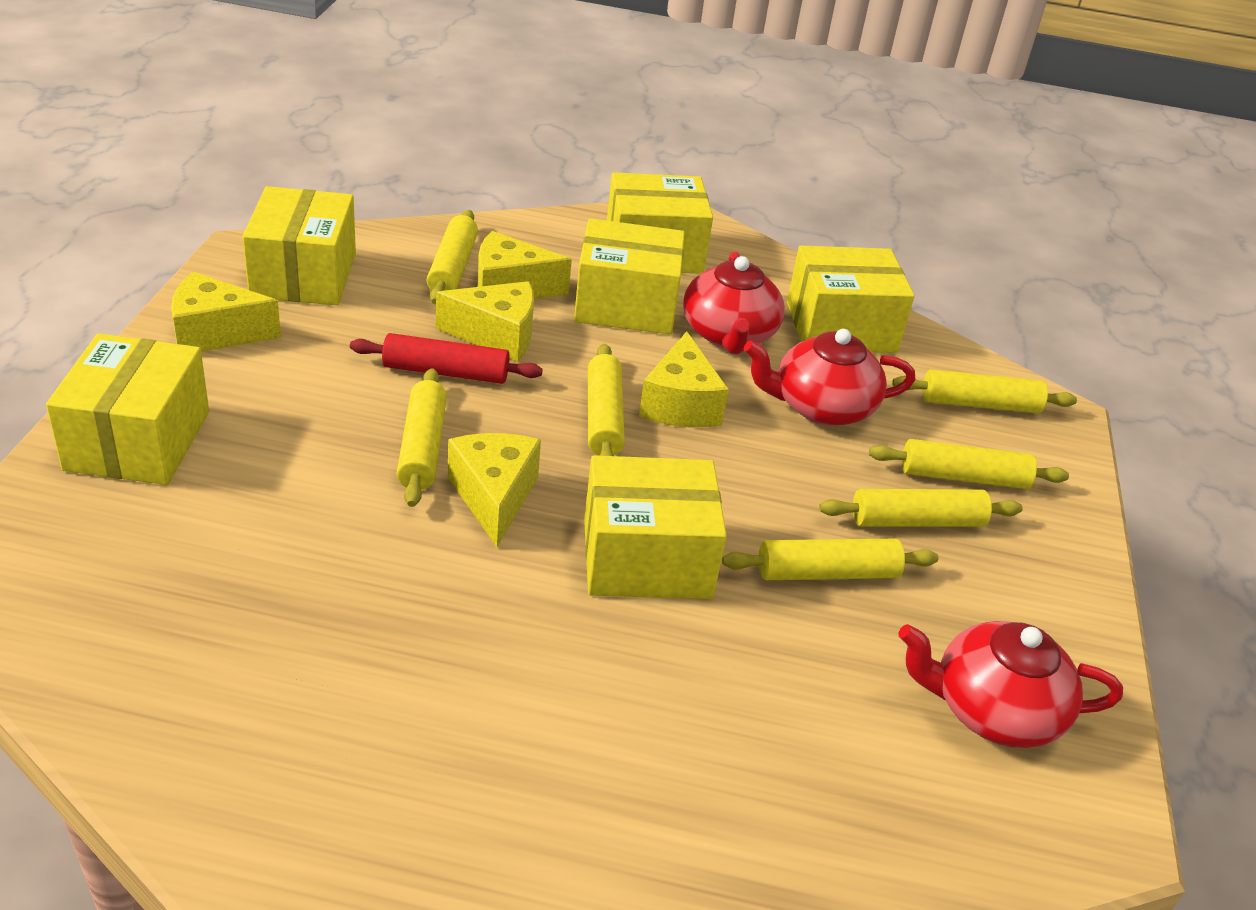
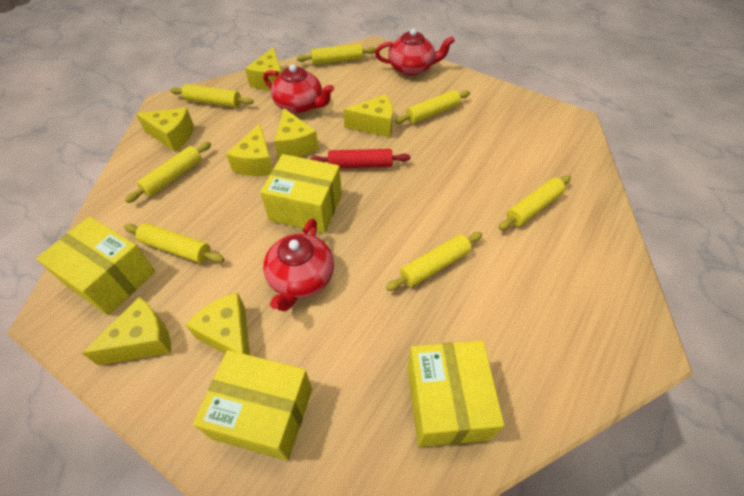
yellow box: [46,333,209,485] [242,186,356,305] [574,218,685,335] [584,455,727,599] [607,172,713,274] [787,246,914,353] = 6 -> [36,217,155,315] [193,350,312,461] [260,154,342,233] [407,341,504,447] = 4
yellow cheese: [171,272,281,352] [436,281,534,362] [448,433,541,547] [478,231,572,299] [639,332,729,427] = 5 -> [81,297,171,366] [136,108,194,151] [185,292,250,355] [226,124,273,176] [245,47,282,90] [275,108,318,159] [344,94,393,137] = 7

